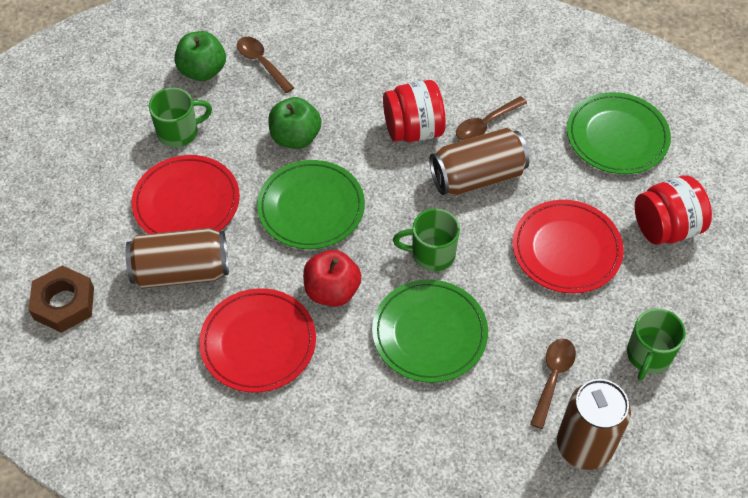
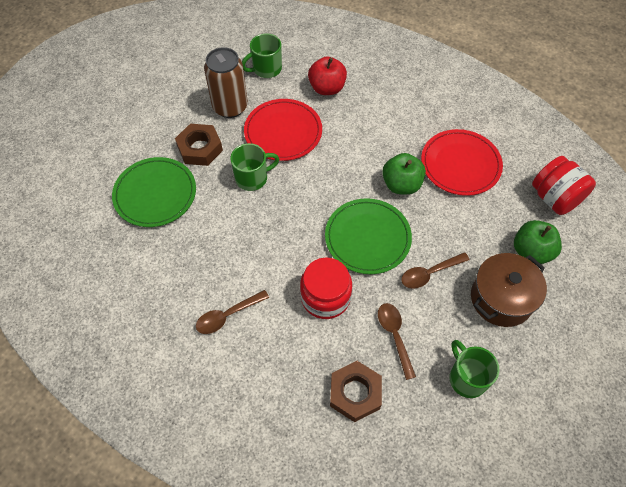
brown can: [125,228,229,288] [429,128,530,195] [557,379,631,470] = 3 -> [204,47,248,118] = 1
brown nut: [29,265,94,333] = 1 -> [175,124,223,166] [330,361,382,422] = 2
brown pot: none = 0 -> [471,253,547,327] = 1
green plate: [257,160,365,249] [372,279,488,383] [567,92,671,174] = 3 -> [112,157,196,227] [325,198,412,274] = 2
red plate: [132,155,240,234] [199,288,316,393] [512,200,624,293] = 3 -> [244,99,322,161] [421,129,503,196] = 2

